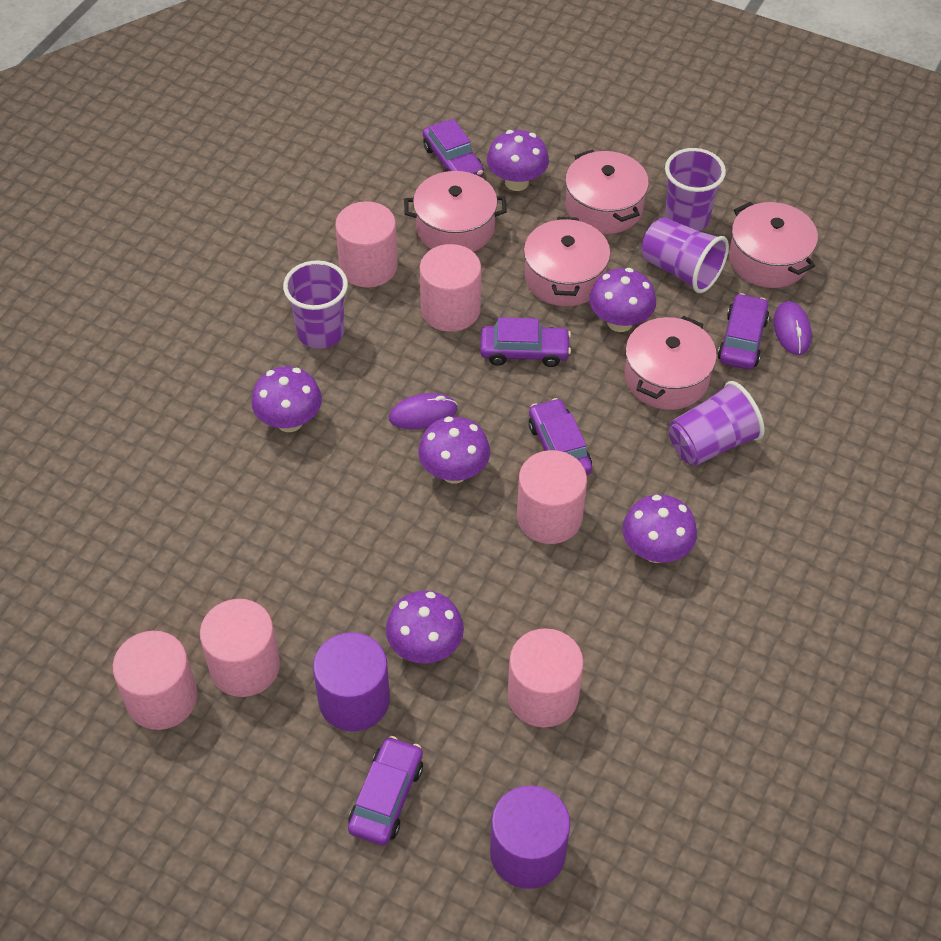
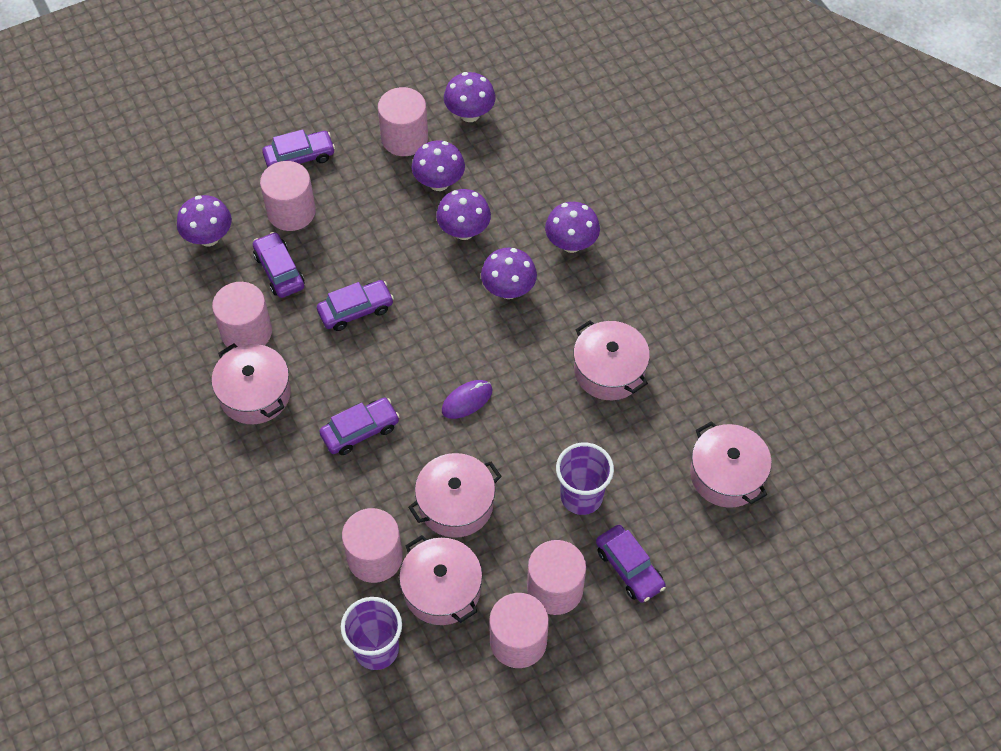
purple cup: [283,260,348,349] [641,217,729,293] [665,148,726,231] [669,381,765,466] = 4 -> [341,597,402,670] [556,443,614,515] = 2
purple cylinder: [313,632,390,731] [490,785,570,889] = 2 -> none = 0
purple mouse: [389,393,457,429] [774,301,811,355] = 2 -> [442,380,492,419] = 1

